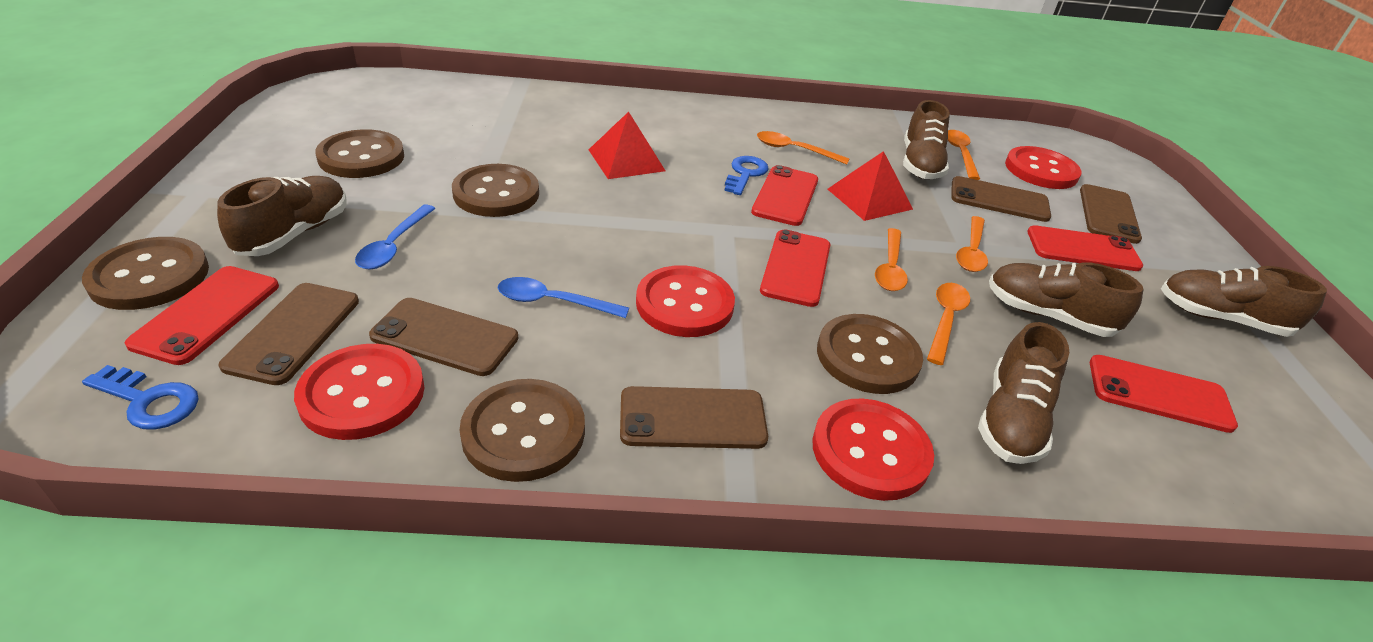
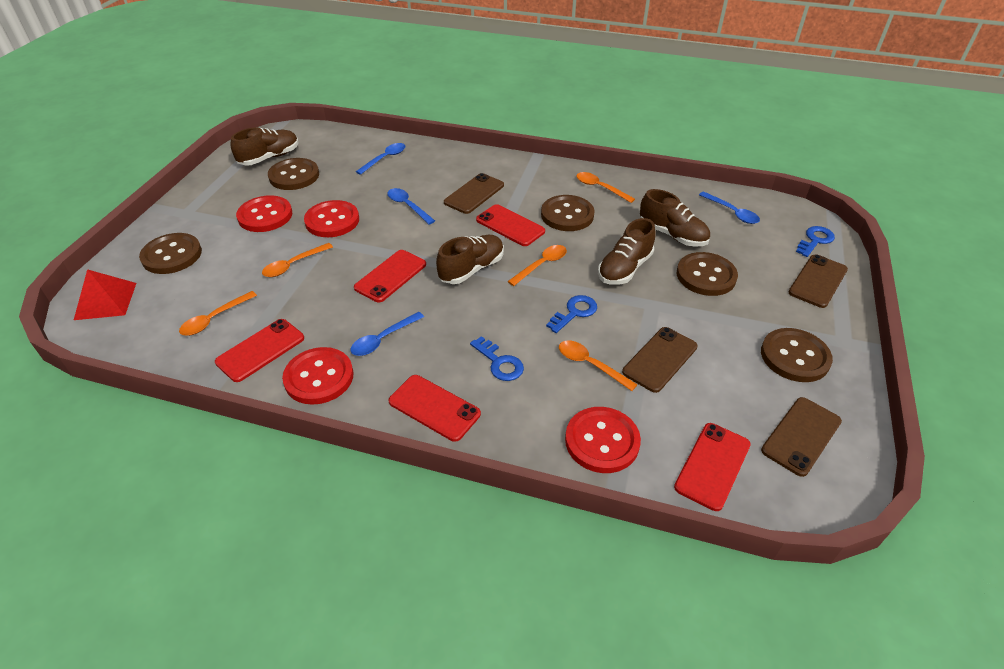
blue key: [82,365,199,430] [724,156,769,195] = 2 -> [470,336,524,381] [546,295,597,333] [796,226,835,257] = 3
blue spoon: [355,205,436,270] [498,277,629,318] = 2 -> [351,312,424,356] [356,143,405,175] [387,188,435,224] [699,192,760,224] = 4
brown phone: [219,283,359,385] [369,298,519,376] [620,386,768,449] [951,176,1051,222] [1080,184,1142,244] = 5 -> [444,173,504,214] [622,327,698,393] [761,397,842,477] [789,255,848,308] = 4
brown shoe: [217,176,347,256] [903,100,950,179] [978,322,1070,464] [989,262,1143,337] [1161,266,1327,337] = 5 -> [231,127,299,166] [436,235,504,284] [598,218,656,285] [640,189,710,247] = 4
red pyramid: [589,112,665,179] [827,151,913,221] = 2 -> [74,269,136,320] = 1

